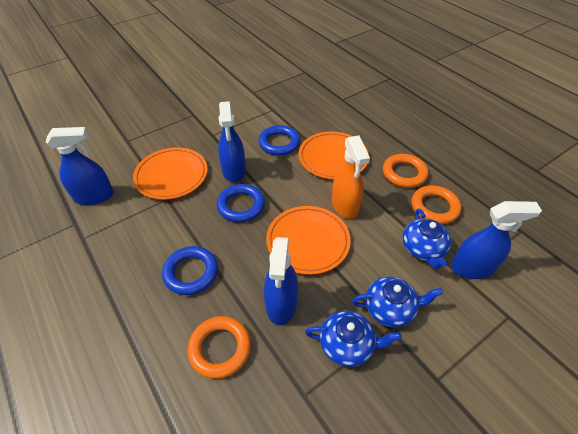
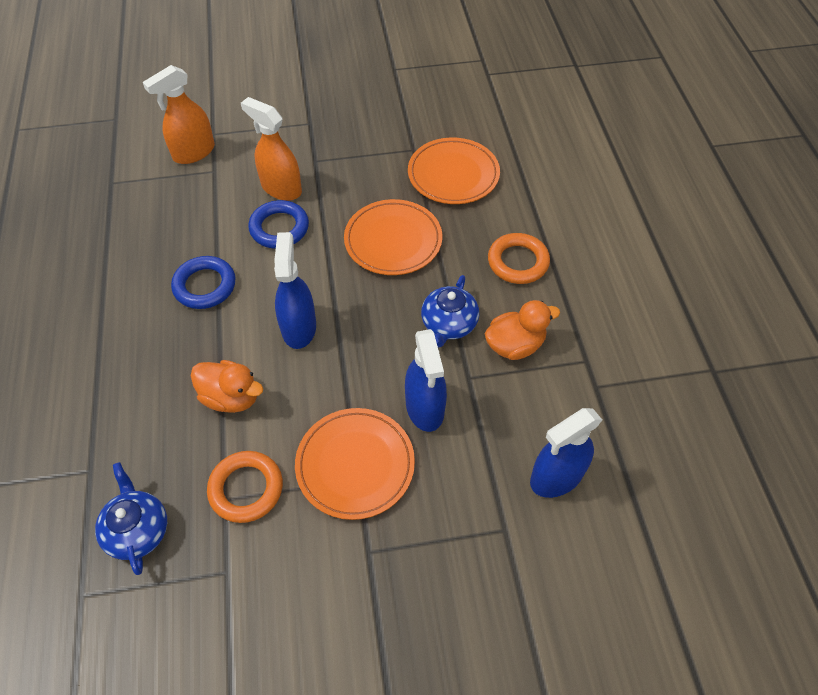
blue ring: [162,246,218,295] [217,184,265,222] [259,125,300,156] = 3 -> [171,256,236,309] [248,200,309,249] = 2
blue spray bottle: [46,127,114,205] [218,101,246,182] [264,237,298,325] [451,201,542,279] = 4 -> [274,232,316,349] [405,329,447,432] [530,408,602,498] = 3
blue teapot: [305,311,401,367] [352,276,443,327] [402,209,451,269] = 3 -> [95,462,167,575] [421,275,479,348] = 2
orange duck: none = 0 -> [190,360,264,413] [485,300,560,360] = 2
orange ring: [188,316,251,379] [383,154,429,188] [412,185,461,224] = 3 -> [207,451,283,523] [488,233,550,284] = 2
orange spray bottle: [332,135,370,219] = 1 -> [143,65,215,164] [241,97,302,201] = 2

